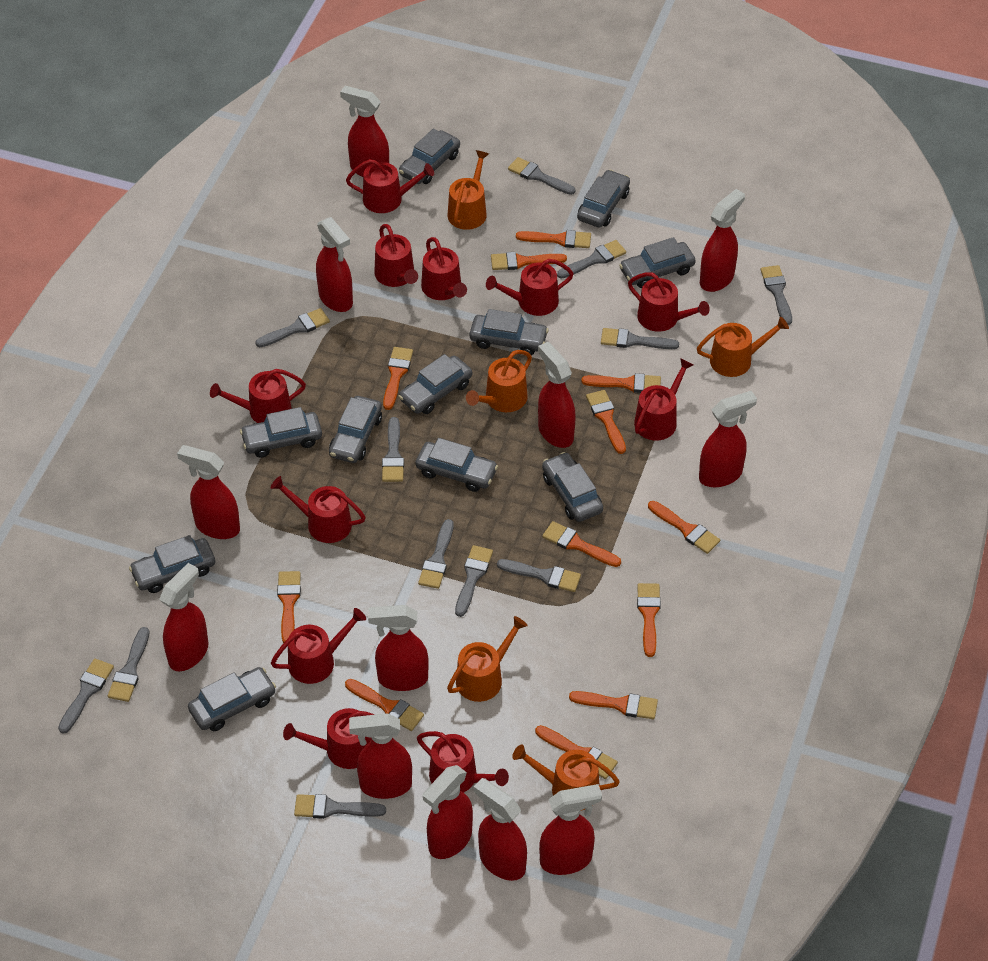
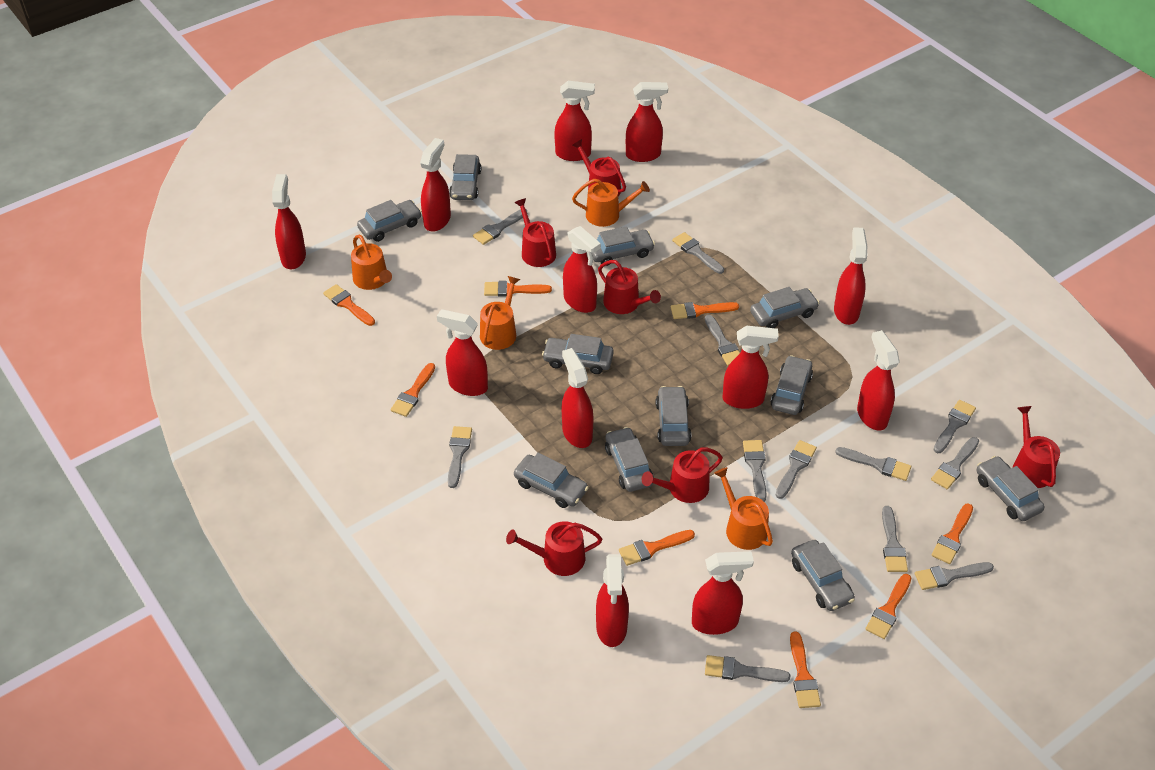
orange brush: [277,571,301,643] [345,679,424,731] [383,347,413,410] [491,252,567,270] [516,230,591,248] [535,725,618,779] [542,521,621,567] [569,691,658,719] [581,373,661,393] [586,390,626,454] [637,583,661,657] [648,501,720,554] = 12 -> [323,284,375,326] [390,363,435,417] [484,281,552,296] [619,530,695,566] [671,302,739,319] [790,631,821,708] [865,574,911,639] [931,503,973,564] = 8
orange watering can: [447,616,528,702] [448,150,489,230] [466,350,532,412] [512,744,620,811] [697,316,789,377] = 5 -> [351,235,392,290] [480,276,520,350] [572,179,650,227] [714,467,773,550] = 4
red watering can: [210,369,306,423] [271,476,366,543] [271,608,366,684] [283,708,375,769] [346,159,434,213] [374,224,418,287] [417,731,509,793] [421,237,467,300] [486,259,574,316] [628,272,710,332] [634,358,693,441] = 11 -> [506,521,602,576] [514,198,556,267] [572,139,626,196] [598,260,661,314] [642,447,723,503] [1013,406,1060,488] = 6

